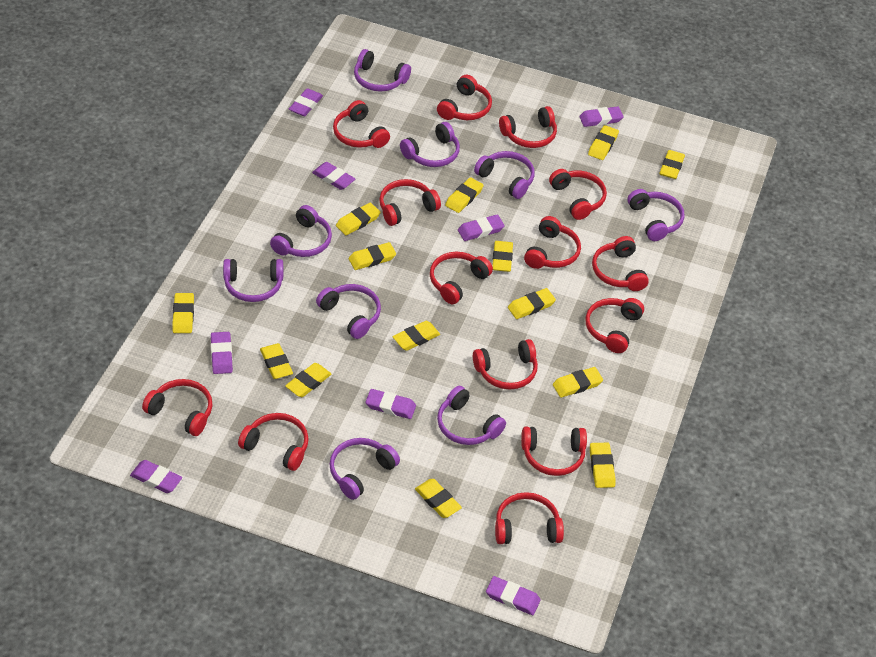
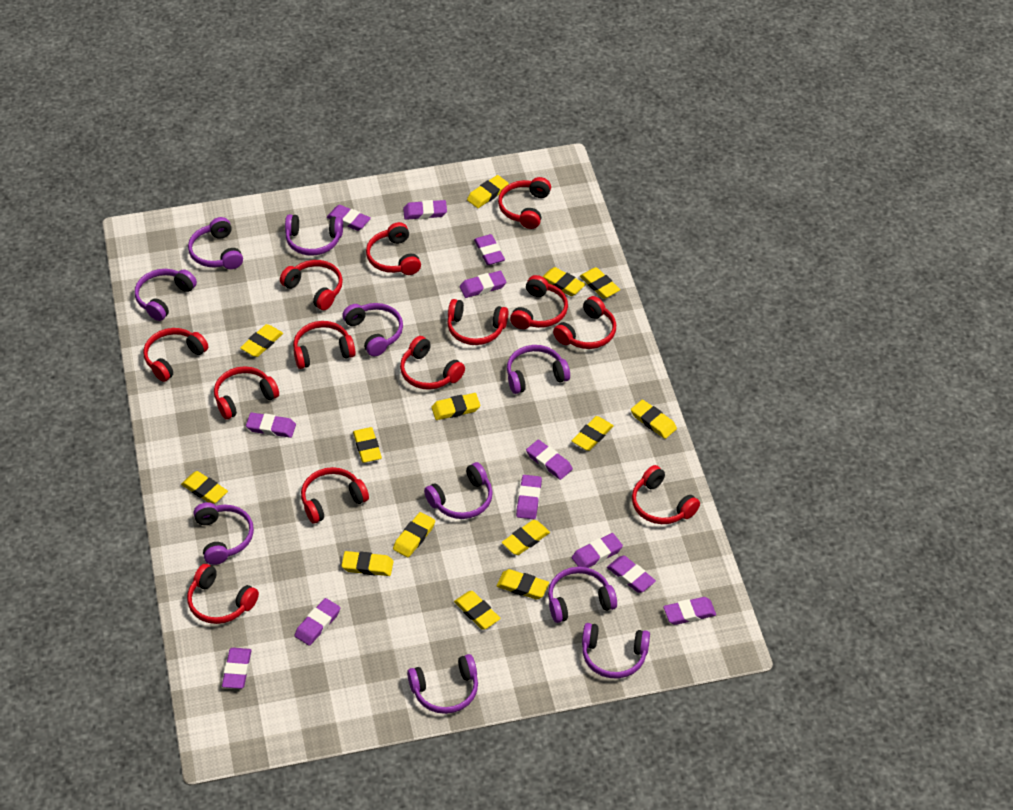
purple eraser: [130,460,182,493] [211,332,233,374] [289,88,323,116] [312,162,355,190] [365,389,416,419] [458,214,505,241] [486,576,541,615] [579,106,624,127] = 8 -> [222,648,252,689] [246,413,296,438] [295,598,340,646] [327,205,371,231] [403,200,447,220] [460,271,506,298] [474,234,505,265] [516,475,542,519] [526,440,573,480] [572,533,623,568] [607,556,656,593] [663,597,716,625] = 12
purple headphones: [223,259,283,302] [270,205,332,257] [316,284,381,339] [329,438,400,500] [354,49,411,92] [400,122,460,167] [437,386,506,445] [474,151,535,199] [628,189,684,241] = 9 -> [135,269,197,321] [188,217,243,269] [194,502,254,565] [285,214,343,256] [342,303,403,357] [407,654,478,714] [424,462,493,519] [507,345,570,394] [548,567,617,623] [582,623,650,678] = 10
red headphones: [142,379,212,436] [238,413,309,471] [333,100,390,148] [379,179,441,226] [430,252,493,304] [437,75,492,120] [473,339,538,390] [495,492,564,544] [499,106,557,148] [521,427,587,476] [524,216,581,269] [549,169,607,220] [585,298,644,353] [592,236,649,291] = 14 -> [143,328,208,382] [187,564,259,624] [214,366,279,419] [280,260,343,310] [293,321,356,369] [301,467,369,524] [366,222,421,275] [400,336,465,390] [447,299,508,345] [498,177,551,229] [510,275,568,329] [553,296,616,349] [632,465,700,524] = 13

